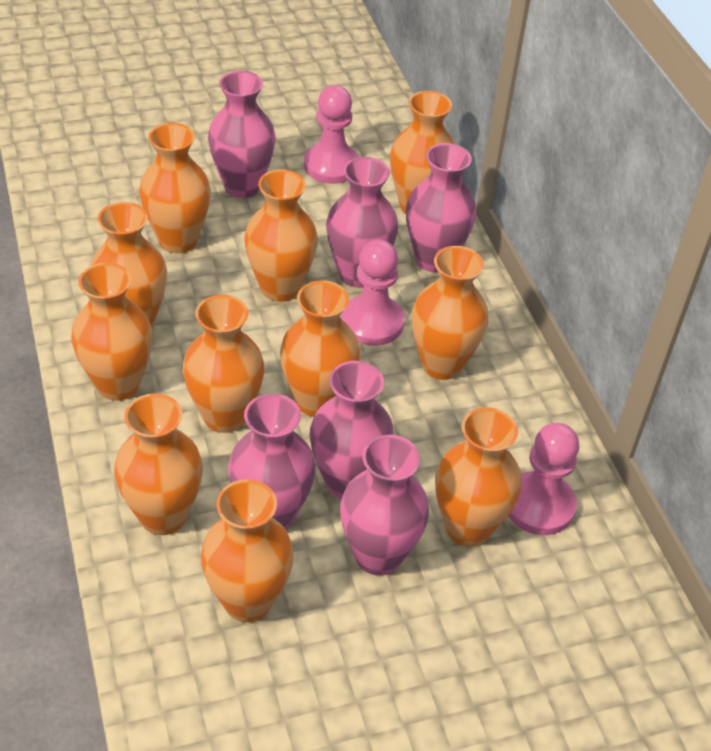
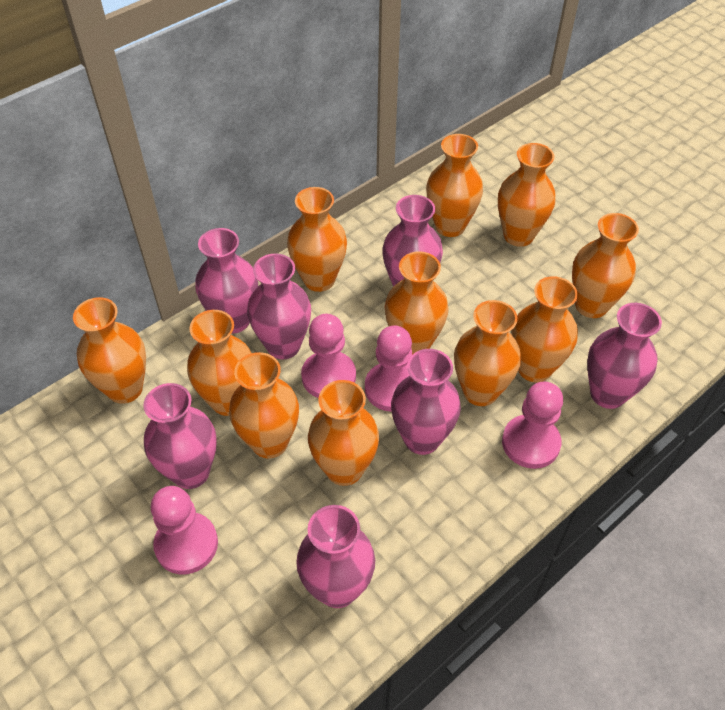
pink pawn: [304,85,359,184] [341,240,405,346] [509,423,579,535] = 3 -> [151,486,218,574] [301,314,356,398] [365,325,412,412] [502,382,563,469] = 4
pink vase: [208,71,276,198] [228,394,315,530] [310,361,394,499] [326,157,398,288] [340,435,429,576] [406,143,476,272] = 6 -> [143,383,217,489] [195,228,258,333] [247,253,311,359] [296,505,375,608] [382,195,443,287] [391,349,461,455] [587,303,662,409] = 7

